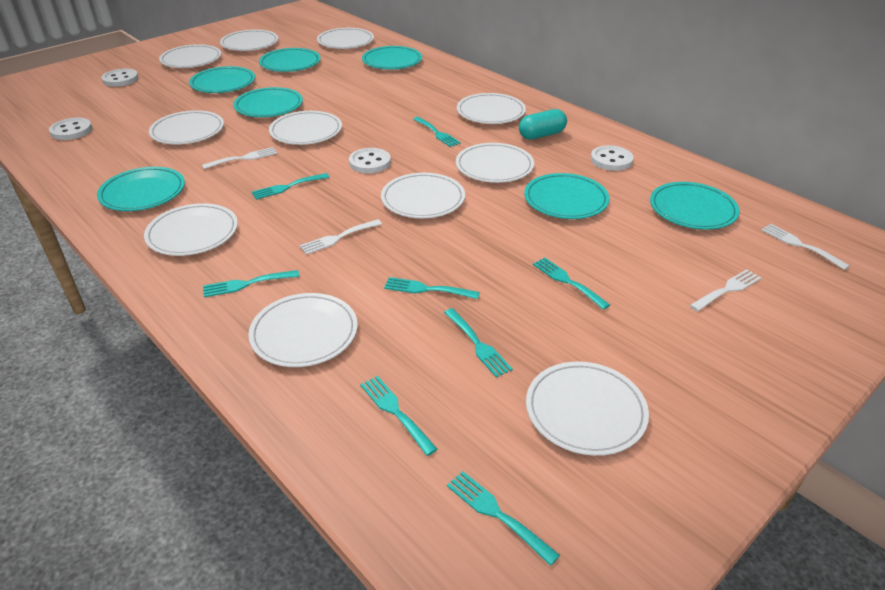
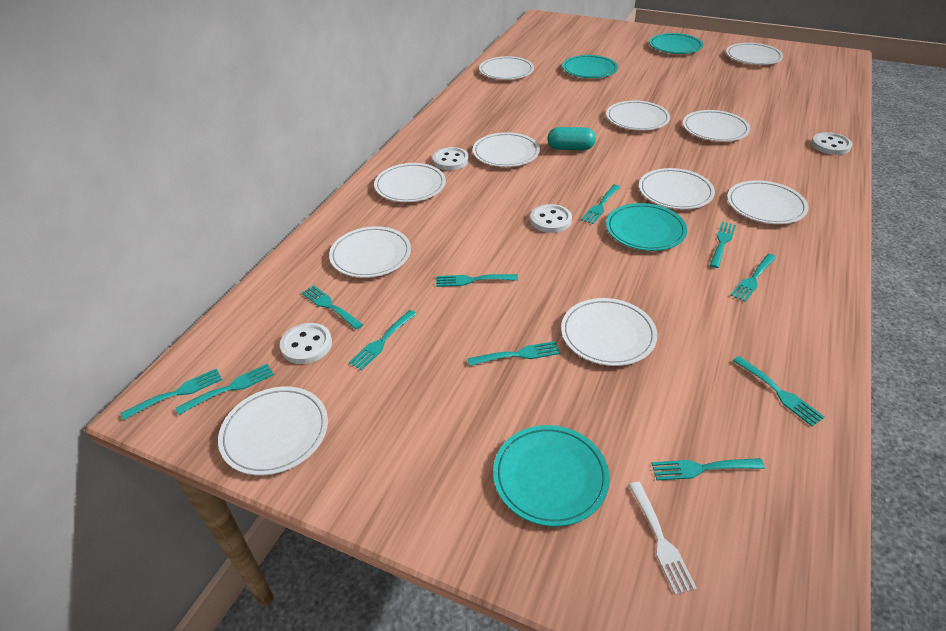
turquoise fork: [203,270,299,297] [252,173,329,200] [360,376,437,456] [384,277,480,299] [413,117,461,147] [444,308,513,377] [447,471,560,566] [533,258,610,310] = 8 -> [120,368,222,420] [176,364,274,415] [301,285,363,330] [349,310,416,370] [436,274,518,287] [467,341,560,366] [581,185,620,224] [651,458,765,481] [710,222,736,268] [730,254,776,302] [733,356,824,426] = 11
turquoise plate: [97,167,185,211] [189,66,255,93] [233,87,303,117] [259,48,320,72] [362,46,422,70] [524,173,609,219] [650,182,740,230] = 7 -> [493,425,610,527] [562,55,618,78] [606,203,687,251] [649,33,703,54] = 4
white fork: [202,147,277,169] [299,219,382,255] [690,269,761,312] [761,224,850,270] = 4 -> [629,482,697,595] = 1

